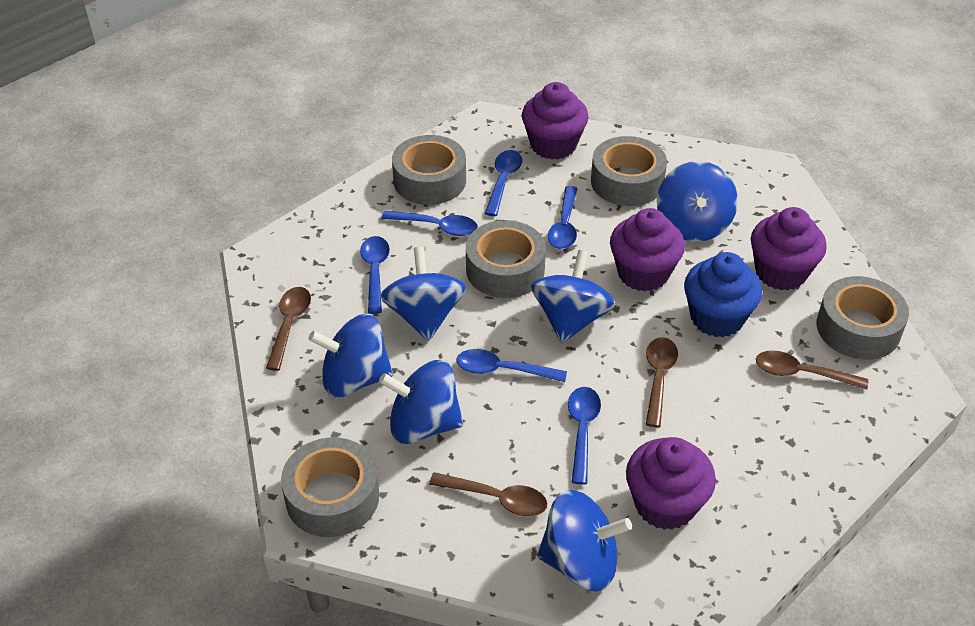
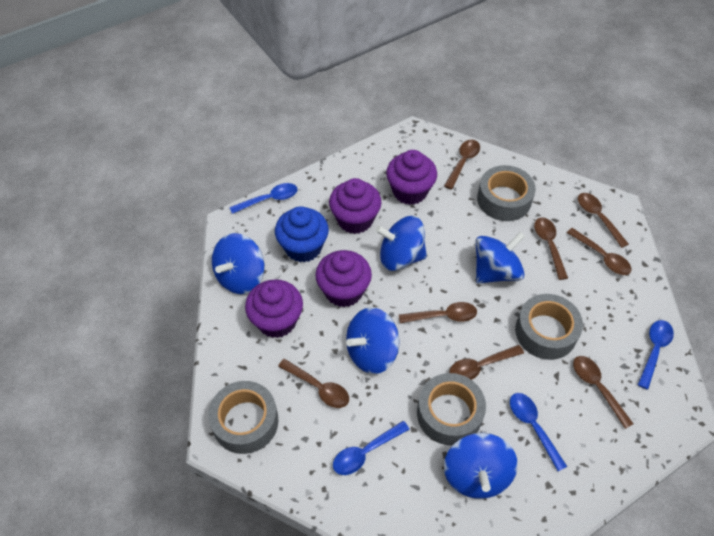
blue spinning top: [308,314,393,397] [379,360,463,444] [380,247,466,341] [531,250,615,343] [537,490,632,592] [657,161,738,242] = 6 -> [212,233,265,294] [346,307,399,374] [376,216,427,271] [444,433,518,499] [476,232,525,284] = 5
blue spoon: [360,236,390,314] [382,210,478,236] [457,349,567,382] [485,150,523,216] [548,186,578,249] [568,387,601,484] = 6 -> [229,183,298,214] [333,421,410,475] [510,393,567,471] [638,320,674,390] = 4
brown spoon: [266,287,311,371] [429,472,547,516] [646,337,678,427] [756,350,868,390] = 4 -> [278,359,349,408] [399,302,477,323] [444,140,480,189] [449,345,524,380] [534,218,568,280] [567,228,631,275] [573,356,634,429] [578,193,629,248] = 8
grey tape: [281,437,379,537] [392,135,466,205] [466,220,546,298] [591,136,667,206] [816,276,909,359] = 5 -> [208,381,279,454] [417,373,486,445] [477,165,536,221] [515,294,583,360] = 4

